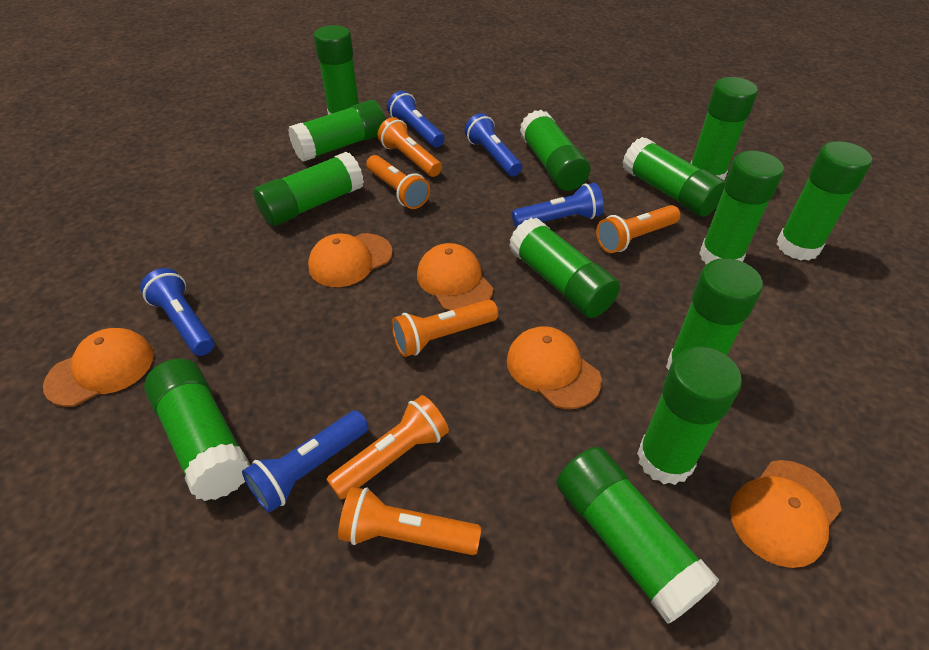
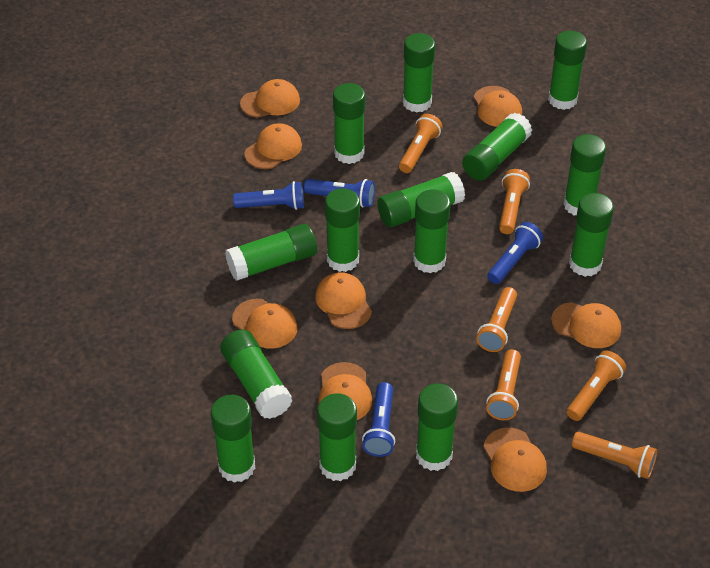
blue flashlight: [140,268,215,356] [242,410,368,513] [387,91,445,148] [464,113,522,176] [512,183,604,228] = 5 -> [233,181,304,210] [304,179,375,207] [362,382,395,457] [487,222,543,284] = 4
green glue stick: [144,359,250,501] [254,152,364,226] [288,100,385,161] [314,25,359,115] [509,218,620,318] [520,110,590,191] [556,447,720,624] [622,137,725,217] [637,346,742,485] [666,258,763,370] [691,77,758,181] [699,151,784,265] [777,141,872,260] = 13 -> [211,395,255,483] [220,330,293,419] [225,224,317,281] [317,393,357,481] [325,188,360,272] [333,83,365,164] [377,172,465,227] [403,33,435,112] [413,190,451,273] [416,383,458,471] [462,112,532,181] [548,30,587,110] [563,134,606,215] [569,193,614,277] = 14
orange cap: [43,328,154,407] [308,233,393,287] [417,243,493,311] [507,326,602,409] [730,460,842,568] = 5 -> [232,299,298,349] [240,79,300,118] [244,123,302,169] [315,272,372,329] [318,362,372,420] [474,86,522,127] [483,428,547,492] [551,302,621,348] = 8

